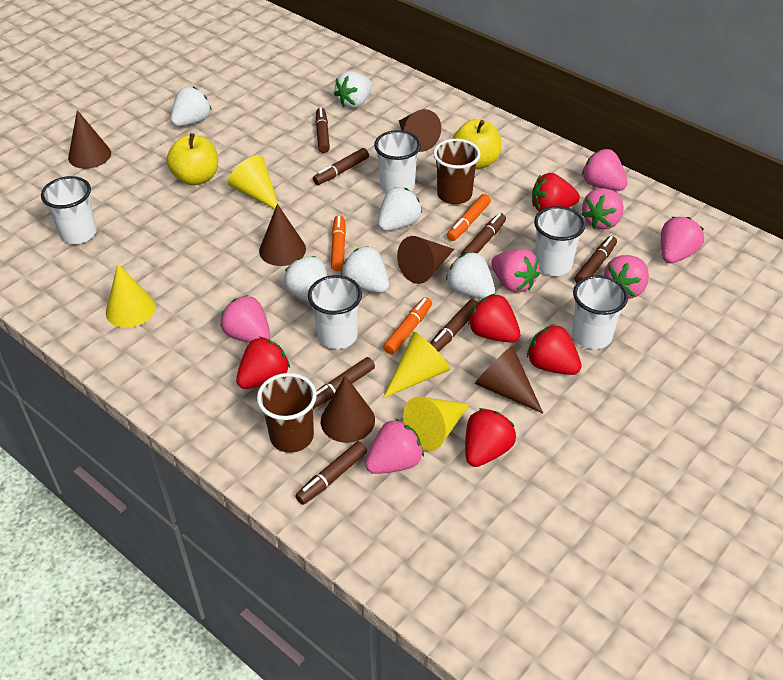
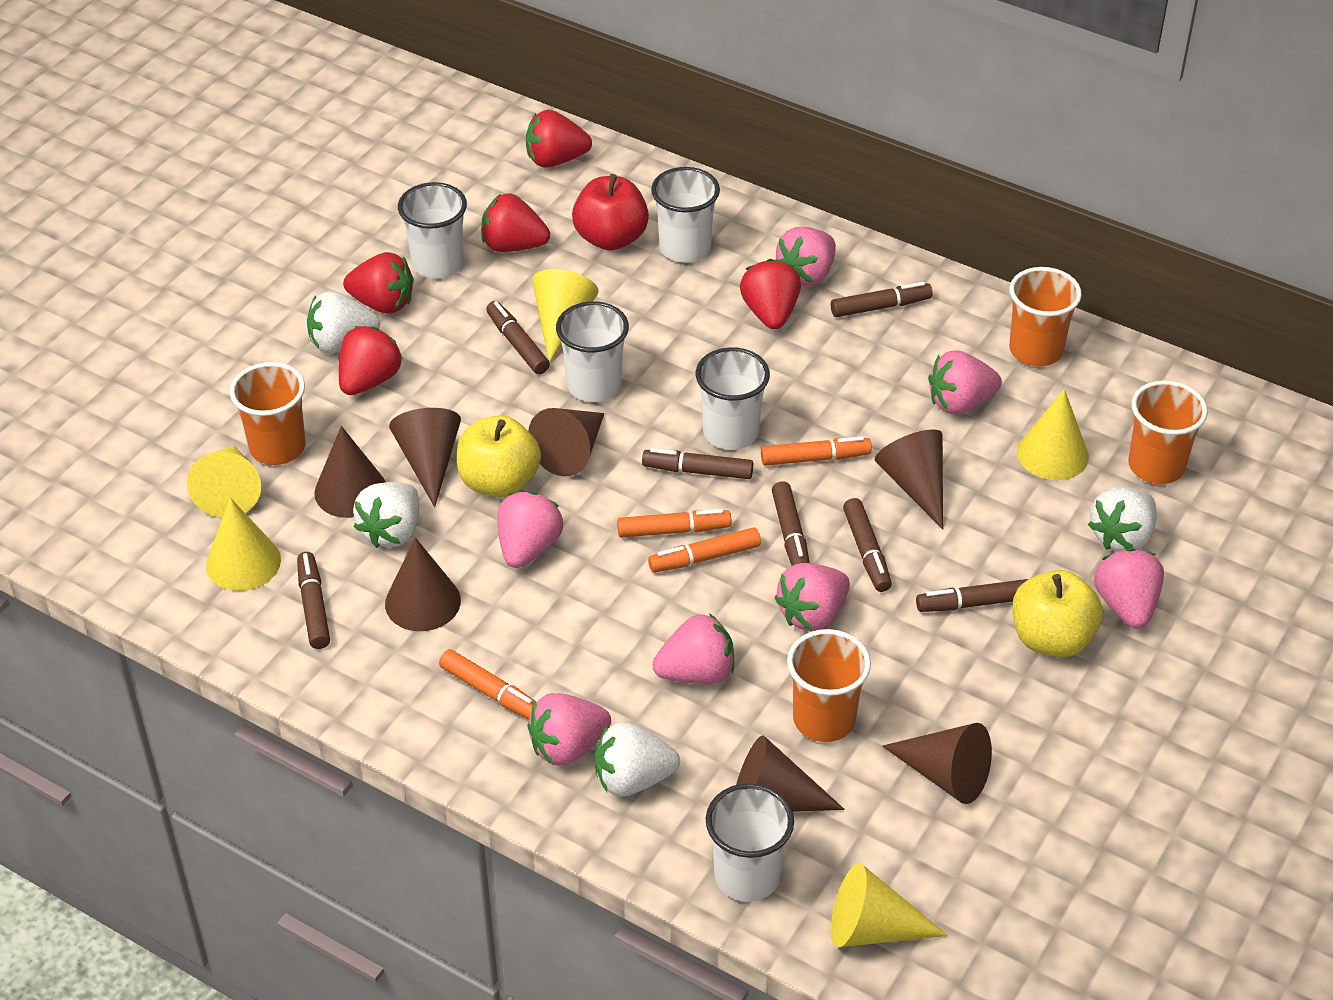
brown cone: [68,110,111,169] [259,204,306,266] [321,375,375,443] [397,236,454,284] [399,109,441,152] [475,346,543,413] = 6 -> [314,426,385,518] [385,537,461,631] [389,408,461,507] [528,408,605,476] [736,735,845,812] [875,429,943,529] [882,723,992,804] = 7
brown cup: [257,373,317,453] [433,139,481,204] = 2 -> none = 0
orange cup: none = 0 -> [230,362,306,465] [787,629,871,742] [1009,267,1082,366] [1128,380,1208,484] = 4
orange marker: [331,215,346,271] [383,297,432,355] [447,194,491,241] = 3 -> [439,649,537,719] [617,509,732,538] [648,527,761,573] [761,436,872,466] = 4
red apple: none = 0 -> [572,174,649,251] = 1
white strawberry: [171,87,212,126] [284,256,327,302] [334,71,372,109] [341,246,389,293] [378,187,422,231] [446,252,495,299] = 6 -> [307,291,380,354] [353,482,419,548] [595,722,680,797] [1088,487,1157,552] = 4
yellow cone: [106,264,156,328] [228,155,278,209] [383,332,450,398] [403,396,470,451] = 4 -> [187,446,261,518] [206,498,281,591] [532,269,599,363] [831,863,948,948] [1017,389,1089,480] = 5

